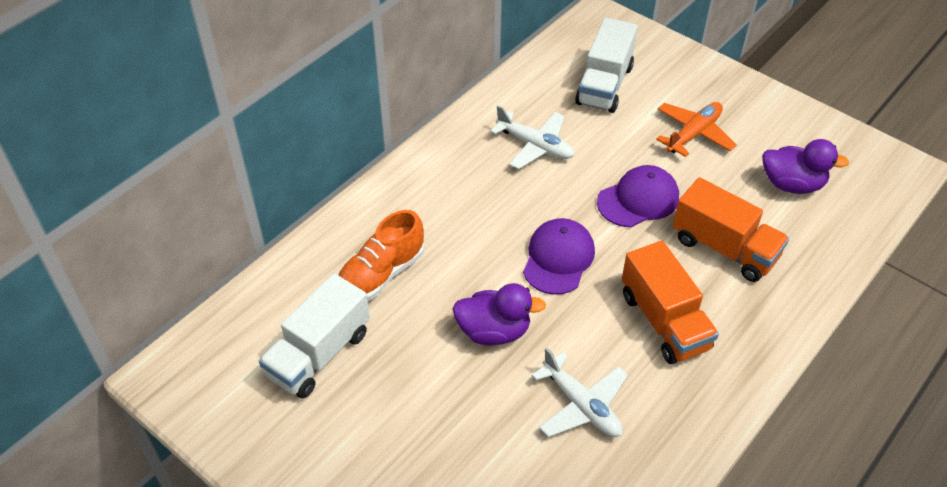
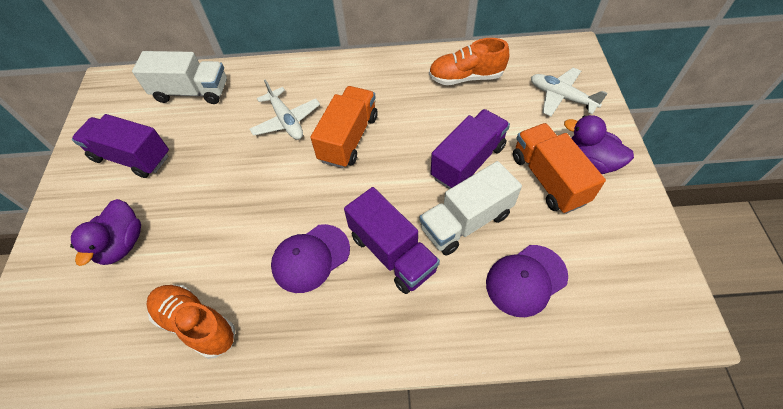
orange plane: [656,102,737,157] = 1 -> none = 0
orange shoe: [338,210,424,301] = 1 -> [146,285,236,359] [429,38,509,85] = 2
purple truck: none = 0 -> [72,114,169,178] [344,187,440,294] [430,109,510,189] = 3

